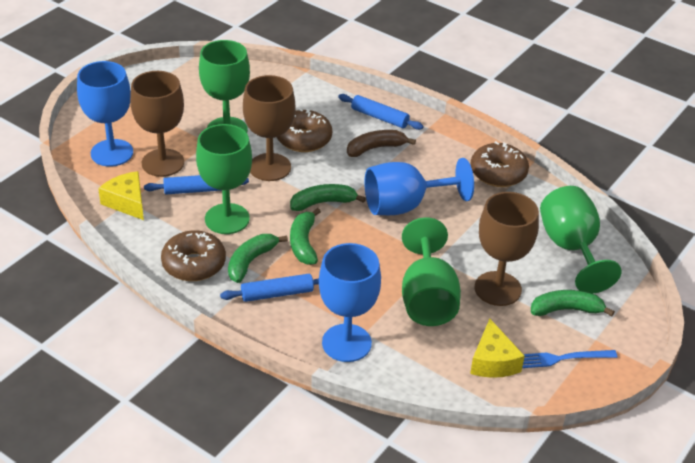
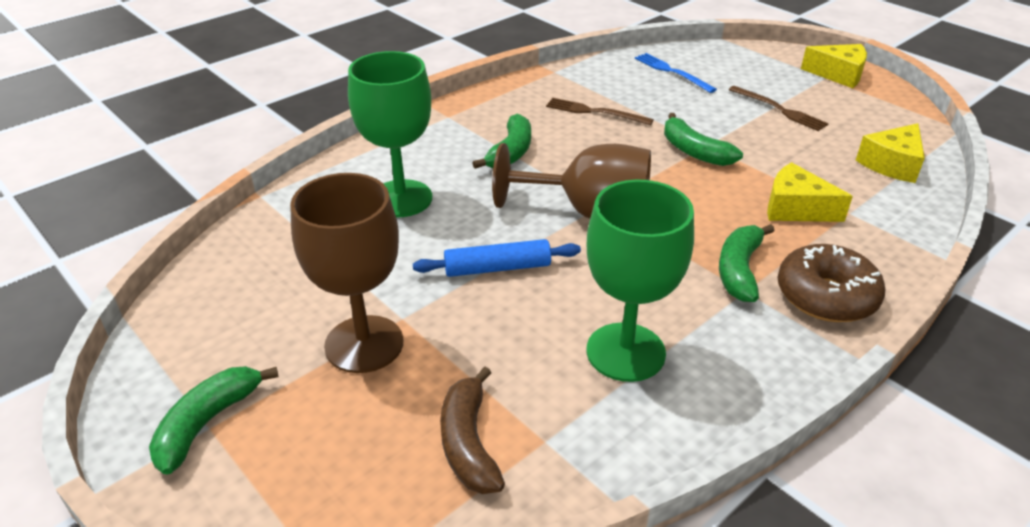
blue goblet: [77,61,133,167] [319,243,381,362] [364,158,474,215] = 3 -> none = 0
blue rolling pin: [144,175,249,194] [220,274,319,302] [338,94,423,130] = 3 -> [413,239,581,277] = 1
brown donut: [161,230,226,281] [277,108,332,152] [470,141,529,187] = 3 -> [778,244,885,322] = 1
brown fork: none = 0 -> [546,98,654,125] [729,86,829,131] = 2
brown goblet: [130,71,184,177] [243,75,295,181] [475,192,539,306] = 3 -> [290,173,403,373] [492,143,651,219] = 2
green goblet: [196,124,252,234] [199,40,250,133] [402,218,461,326] [540,186,622,294] = 4 -> [348,51,432,218] [587,179,694,382] = 2
yellow cheese: [98,171,144,220] [470,319,525,378] = 2 -> [767,162,853,222] [801,44,867,88] [856,123,925,183] = 3

